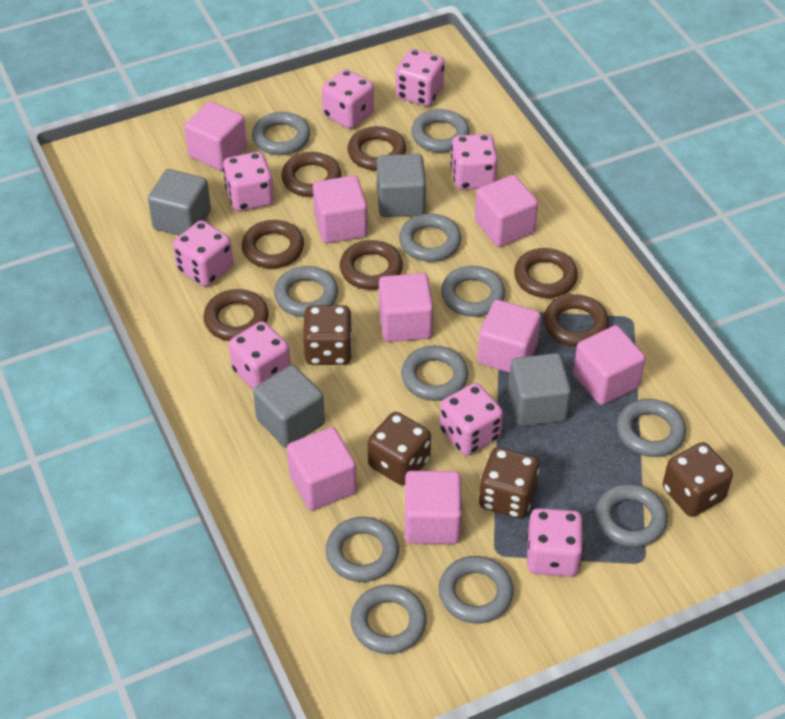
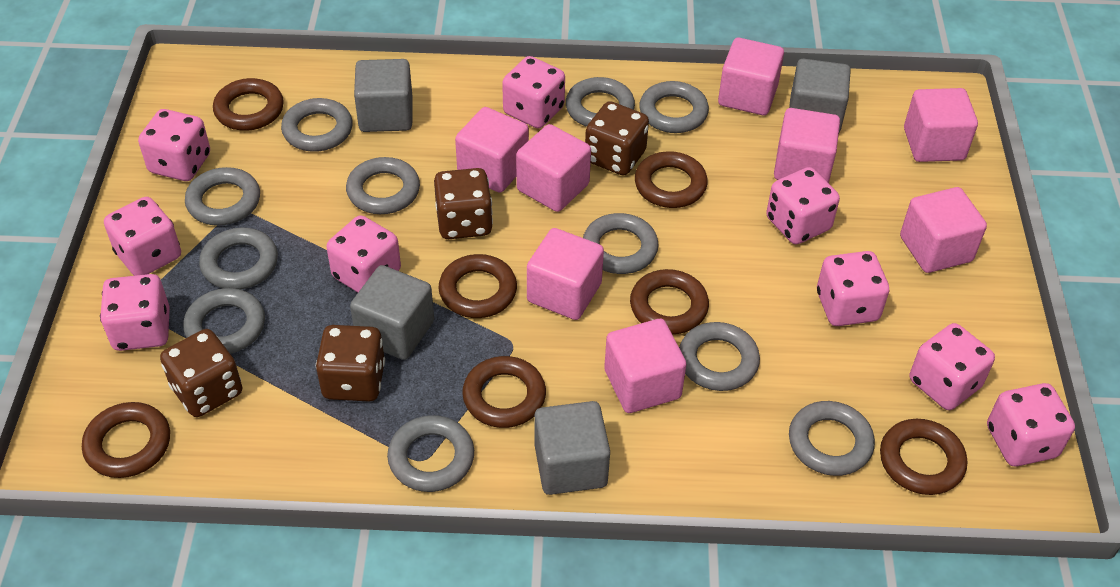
pink dice: [173,220,233,287] [223,152,274,211] [229,321,291,390] [322,69,374,129] [396,49,445,106] [440,383,503,456] [451,134,498,190] [527,508,583,576] = 8 -> [100,274,170,351] [104,197,181,276] [138,109,210,181] [326,215,401,293] [502,56,565,129] [766,167,840,244] [817,251,889,326] [910,323,995,410] [987,383,1075,466] = 9

